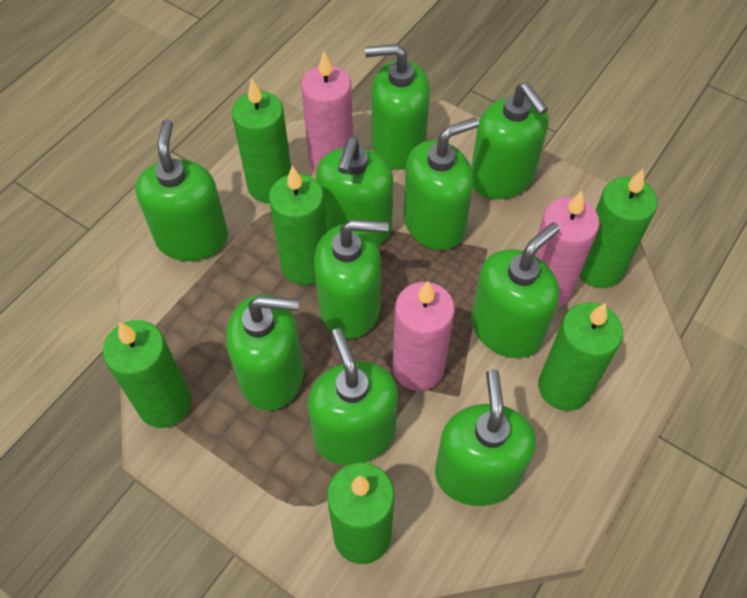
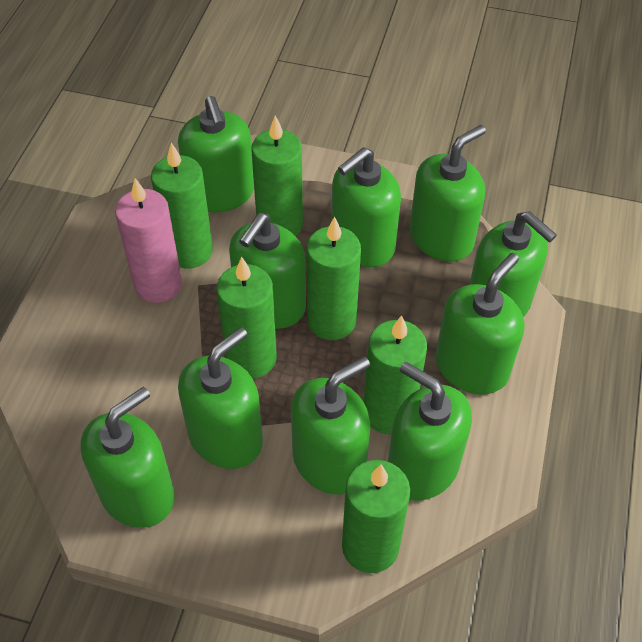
pink candle: [301,52,353,172] [392,281,455,391] [534,191,600,308] = 3 -> [115,178,182,303] = 1

